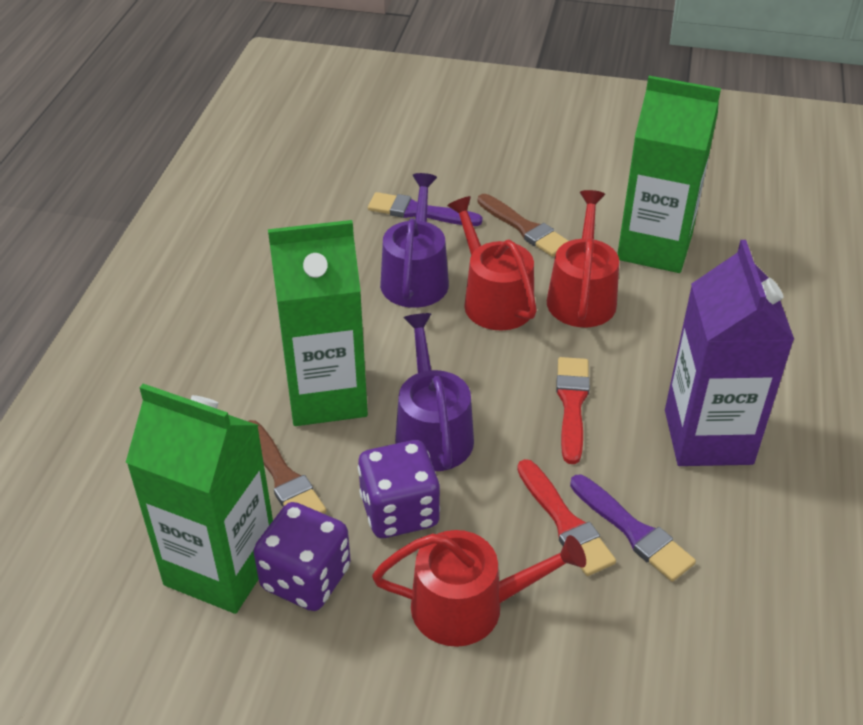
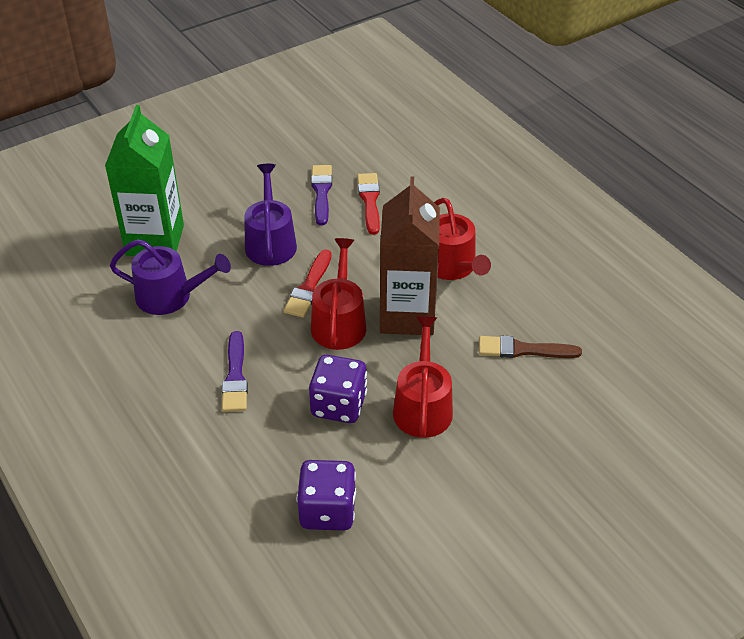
brown brush: [248,420,326,514] [477,194,568,257] = 2 -> [479,335,582,358] = 1
brown carton: none = 0 -> [380,176,440,335] = 1
green carton: [126,384,273,614] [268,220,368,426] [617,76,721,273] = 3 -> [105,105,184,256] = 1
purple carton: [665,240,794,466] = 1 -> none = 0

